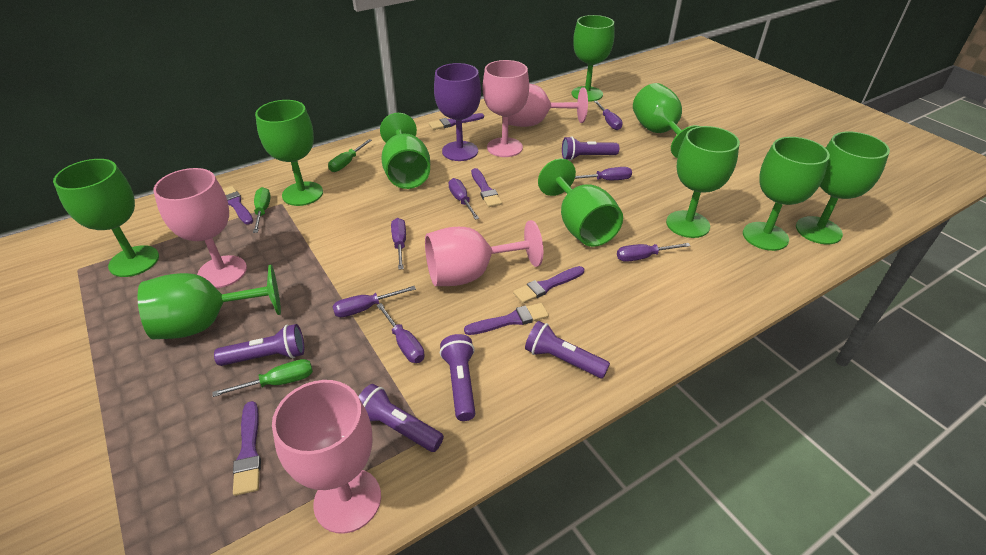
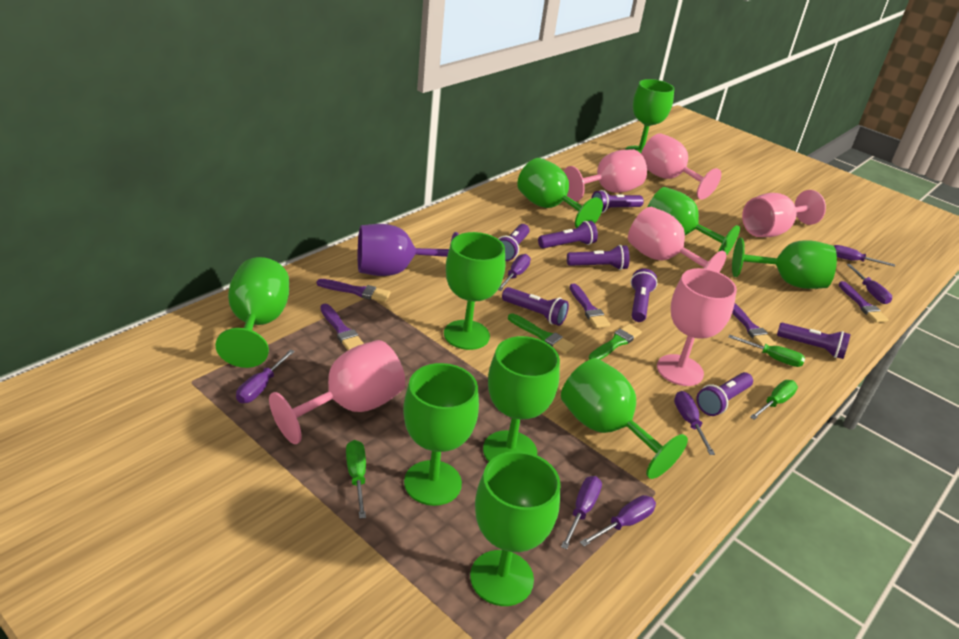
green brush: none = 0 -> [508,314,575,354] [589,324,642,360] = 2
pink goblet: [153,168,247,288] [272,380,381,534] [425,220,543,286] [483,60,529,157] [508,84,588,127] = 5 -> [269,340,405,444] [564,149,647,201] [628,207,726,272] [641,133,721,200] [657,268,737,386] [742,190,826,237] = 6
purple brush: [223,186,253,224] [233,401,261,496] [429,113,484,130] [464,303,549,335] [471,168,502,207] [513,266,584,303] = 6 -> [317,279,391,302] [320,304,364,350] [569,283,610,328] [732,303,776,346] [839,281,889,323] = 5
purple flashlight: [214,324,304,366] [358,384,444,452] [440,334,475,421] [525,321,610,378] [562,136,619,161] = 5 -> [498,224,530,261] [502,287,569,326] [538,221,598,248] [567,245,630,270] [592,190,644,213] [631,268,657,322] [696,372,753,416] [777,323,850,359] = 8

